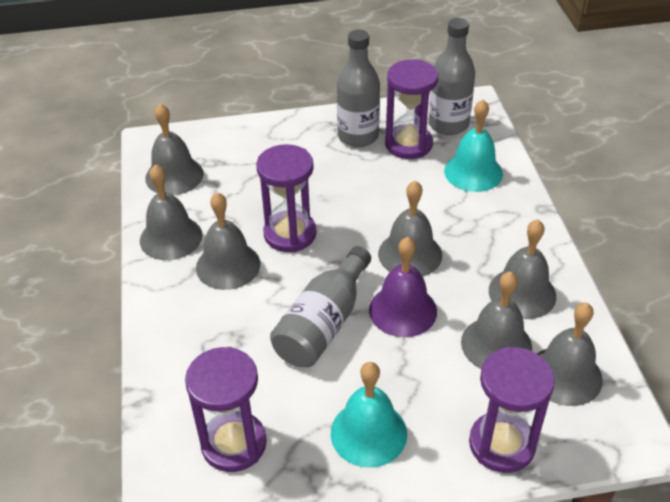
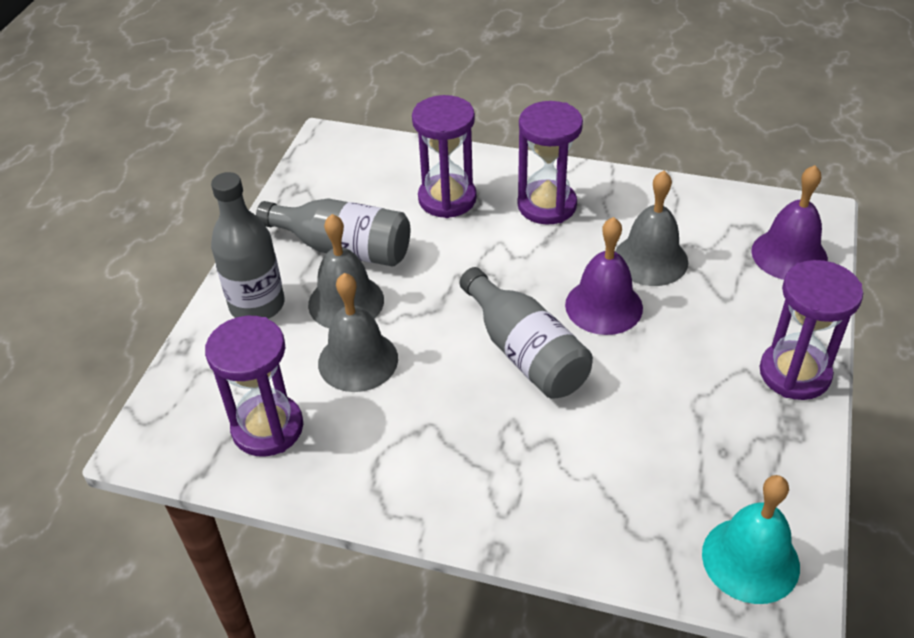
grey bell: [140,164,202,260] [145,103,204,195] [196,192,260,290] [378,181,442,277] [461,271,532,369] [489,219,556,319] [537,303,603,406] = 7 -> [308,214,384,328] [318,273,398,392] [615,171,688,286] = 3
purple bell: [369,237,437,337] = 1 -> [565,217,643,335] [751,165,828,280] = 2
turquoise bell: [331,362,407,467] [444,99,503,192] = 2 -> [702,475,800,604] = 1

